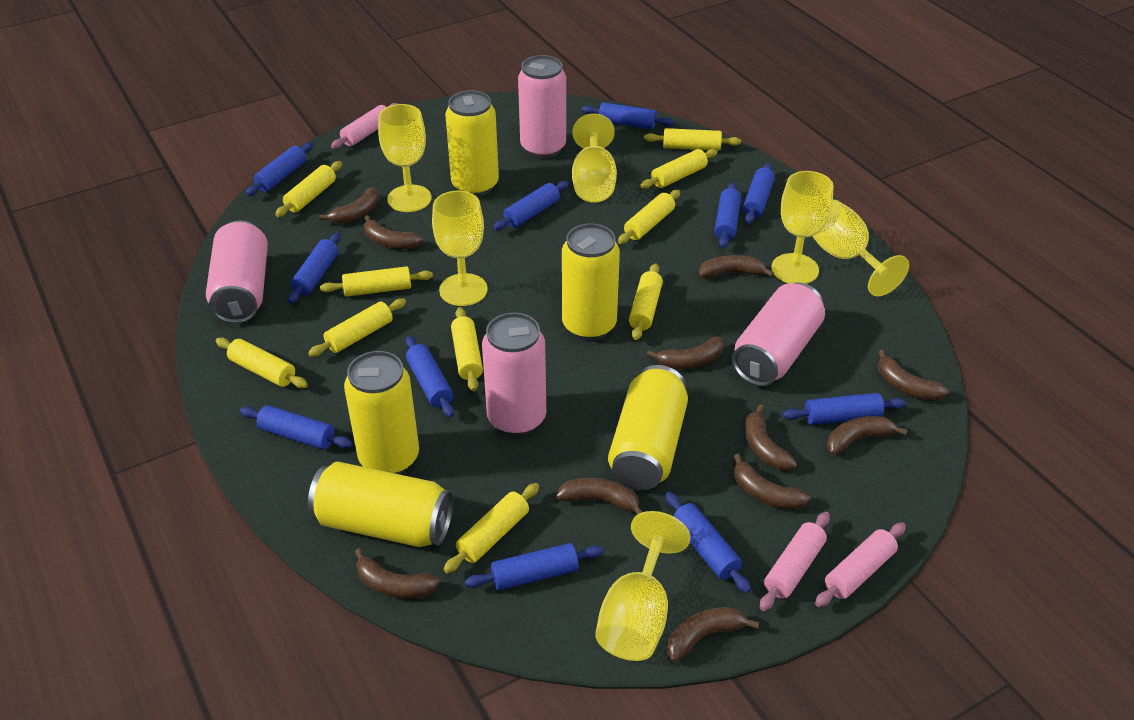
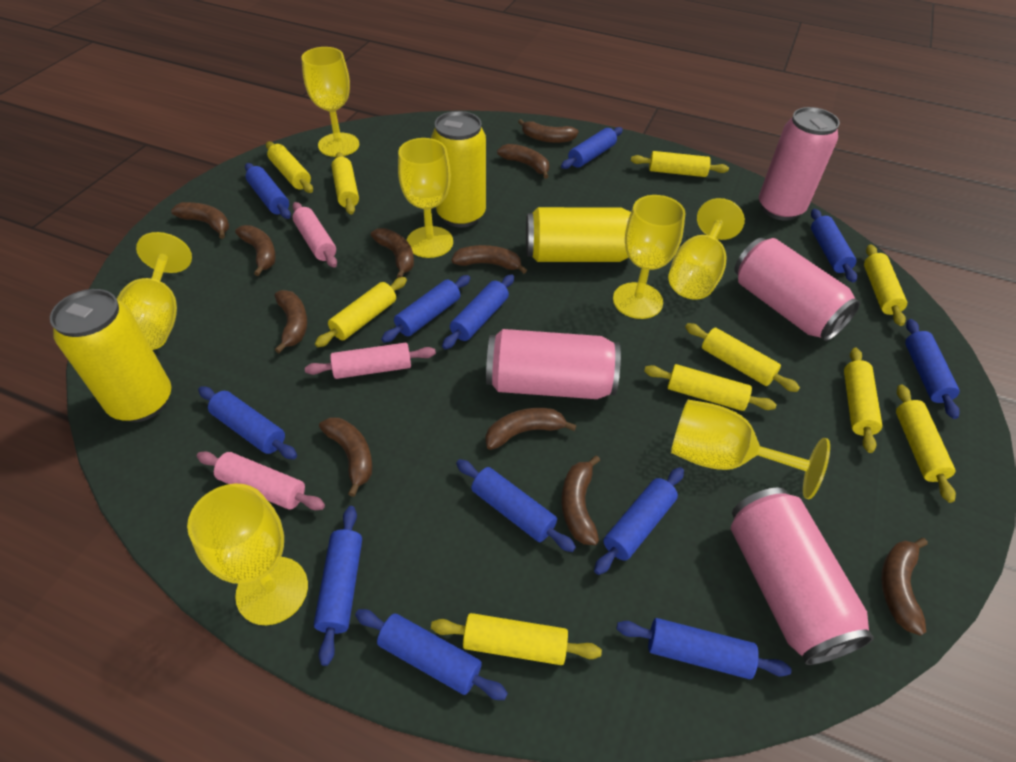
blue rolling pin: [240,405,353,450] [246,142,313,196] [288,232,340,304] [406,336,454,418] [465,543,603,590] [493,181,569,230] [582,102,674,129] [665,492,751,593] [714,182,741,248] [743,163,775,224] [783,393,906,425] = 11 -> [198,386,297,460] [245,163,291,219] [314,506,362,666] [355,609,508,700] [381,275,471,343] [442,274,514,349] [456,459,576,552] [561,127,623,169] [594,467,684,575] [616,618,791,679] [811,209,857,283] [905,319,960,419] = 12
yellow can: [308,461,453,547] [344,351,419,474] [445,90,499,197] [562,223,620,341] [608,365,688,490] = 5 -> [50,289,171,422] [431,111,486,227] [526,207,631,262] = 3
yellow goblet: [378,104,432,212] [432,191,488,306] [572,113,617,202] [595,511,691,661] [771,171,833,284] [812,200,909,296] = 6 -> [117,232,192,350] [187,483,308,625] [301,47,359,157] [398,138,453,258] [613,195,686,319] [668,198,745,300] [671,399,830,499] = 7

